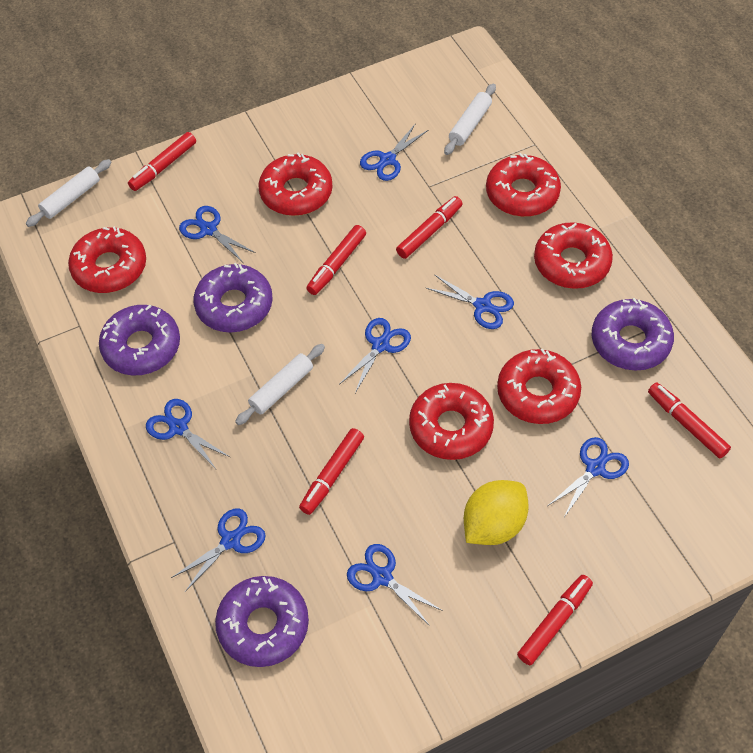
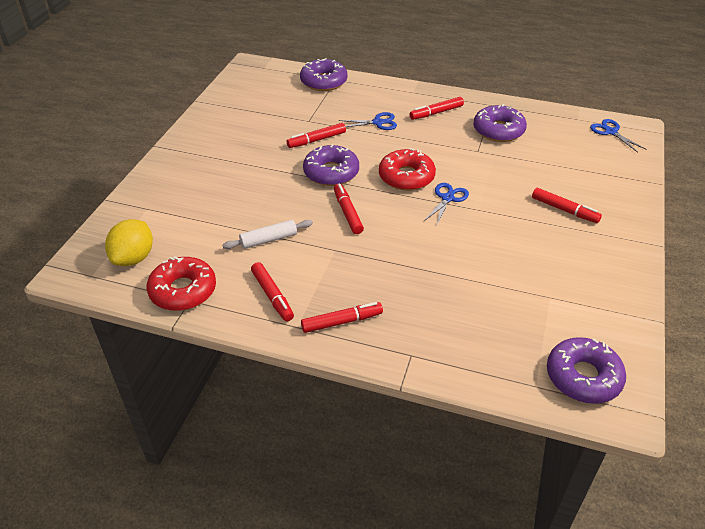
blue scissors: [146,399,230,469] [171,508,266,592] [179,206,256,262] [340,318,411,393] [347,544,443,626] [360,123,428,181] [426,274,514,329] [549,437,629,519] = 8 -> [338,112,397,130] [424,183,469,225] [590,119,646,153] = 3
red donut: [68,226,146,293] [258,152,332,216] [409,383,494,460] [486,153,561,217] [497,349,581,424] [534,222,613,289] = 6 -> [147,257,216,311] [379,148,436,191] = 2
white rolling pin: [26,159,111,227] [235,344,325,425] [444,84,496,155] = 3 -> [223,220,313,249] = 1

